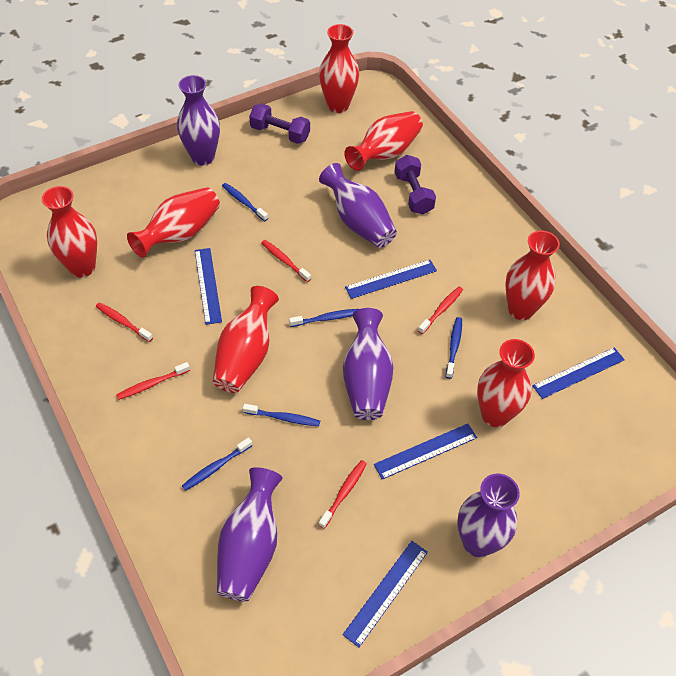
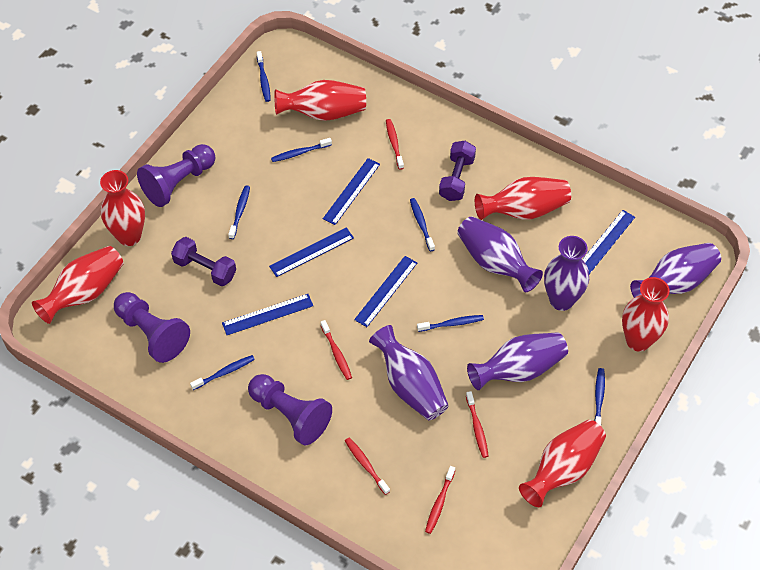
blue toothbrush: [182,437,253,491] [222,183,268,221] [243,404,320,426] [289,309,358,327] [446,317,462,379] = 5 -> [190,355,255,390] [228,185,250,239] [257,51,271,102] [271,138,332,162] [410,198,435,251] [417,315,484,332] [594,368,605,426] = 7
purple pawn: none = 0 -> [114,292,190,363] [137,144,215,207] [248,374,332,445] = 3
red vase: [42,186,97,278] [127,187,220,258] [213,286,279,393] [319,24,359,113] [344,111,423,171] [477,339,535,427] [505,230,560,320] = 7 -> [32,246,124,324] [100,170,145,246] [274,80,366,121] [475,177,571,220] [519,420,606,507] [622,277,670,352] = 6

